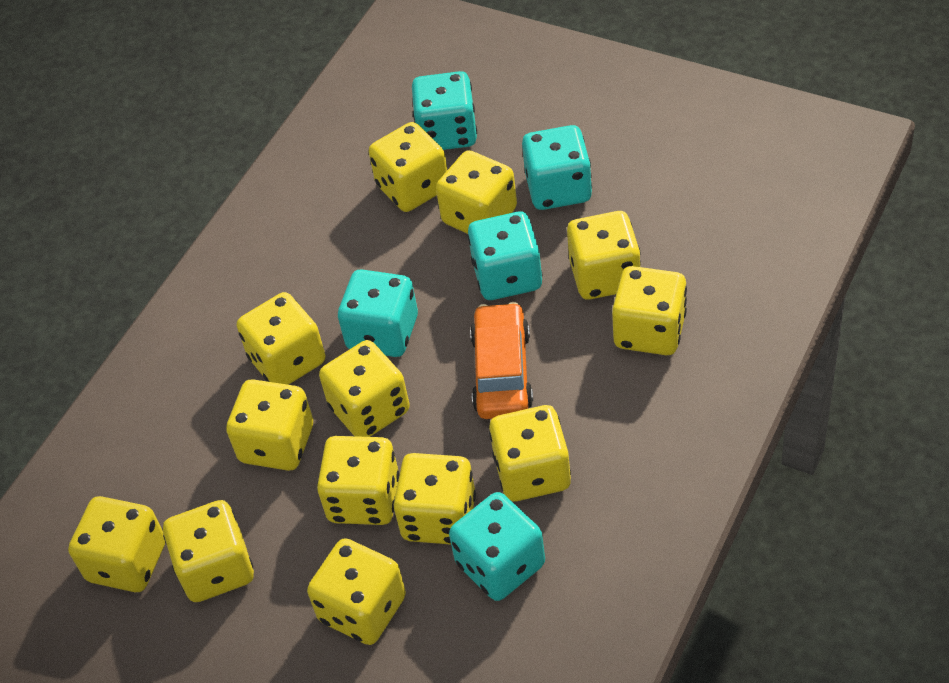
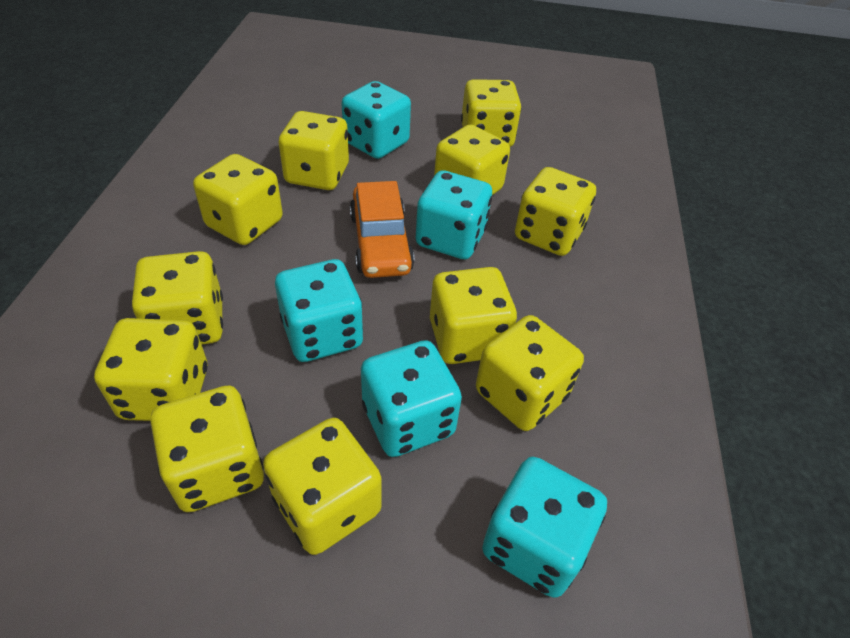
yellow dice: [68,496,165,592] [163,500,254,602] [226,379,313,471] [237,292,326,385] [307,538,406,645] [317,436,399,525] [319,340,410,437] [369,122,447,212] [393,453,476,545] [436,150,517,234] [489,405,571,502] [567,211,641,300] [612,266,687,355] = 13 -> [94,318,208,421] [132,251,223,344] [150,386,264,512] [193,154,283,245] [263,418,382,555] [279,111,349,190] [430,267,517,364] [434,124,510,195] [461,79,521,147] [476,315,584,431] [515,167,596,256] = 11

